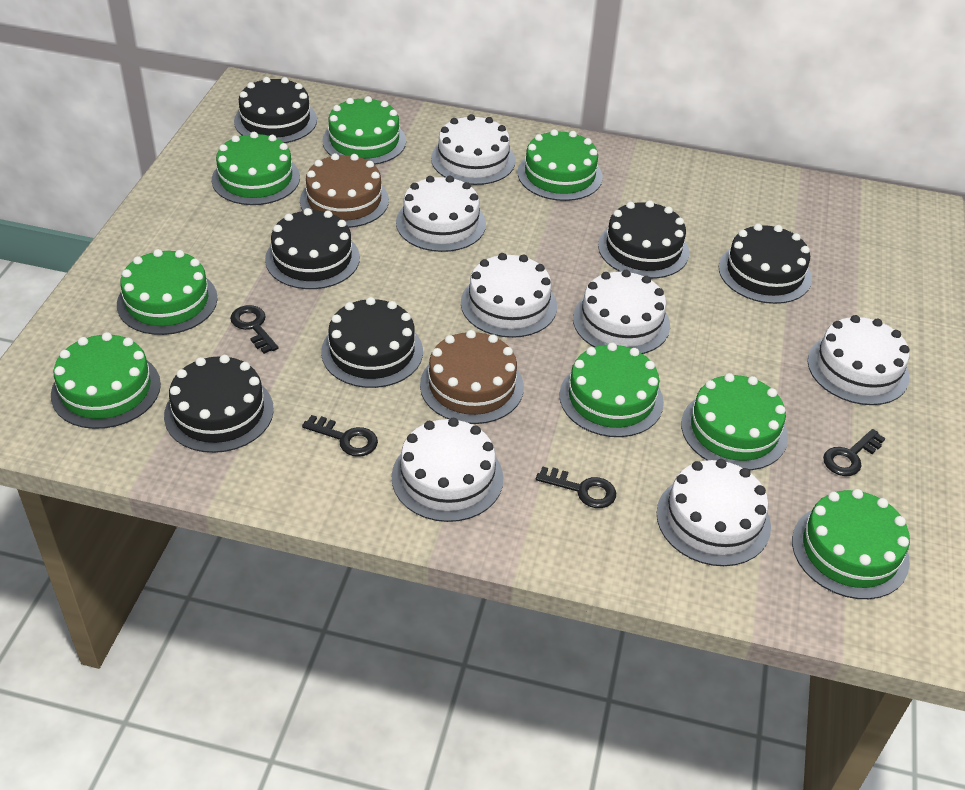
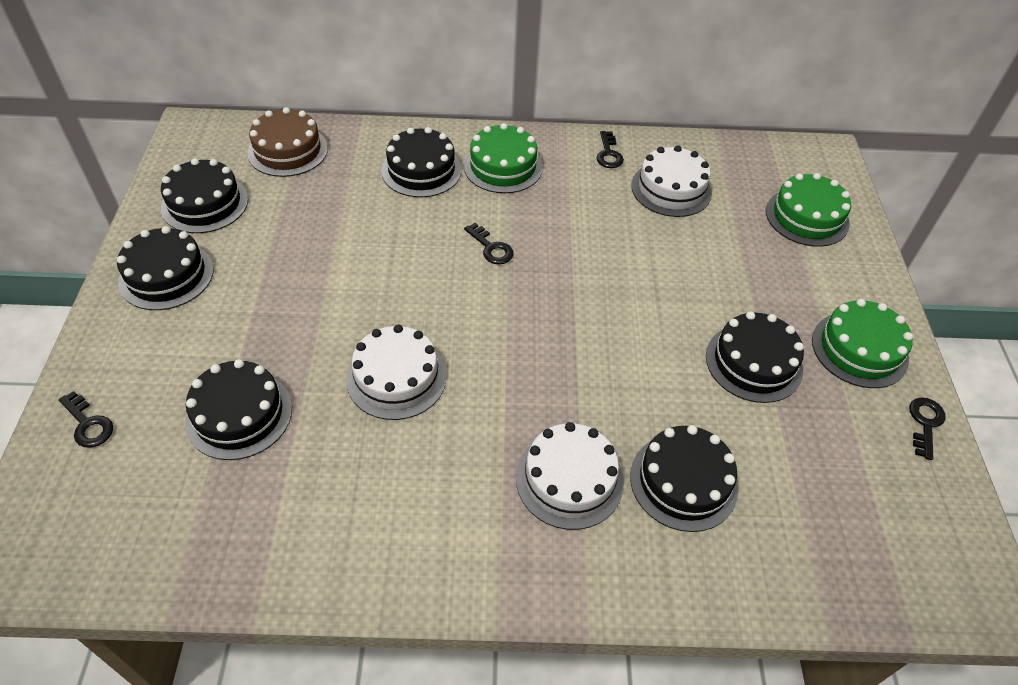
brown cake: [300,153,389,228] [420,330,524,424] = 2 -> [247,107,328,177] = 1
green cake: [51,332,161,429] [117,249,218,335] [212,132,300,205] [322,96,406,165] [518,129,603,201] [559,343,664,437] [681,373,788,470] [792,489,910,599] = 8 -> [464,123,543,193] [766,173,851,247] [812,299,913,388] = 3
white cake: [392,418,504,522] [396,176,486,252] [431,114,515,185] [461,253,557,338] [573,270,670,354] [657,459,771,566] [808,315,910,405] = 7 -> [346,325,447,420] [516,422,624,530] [631,145,712,217] = 3

